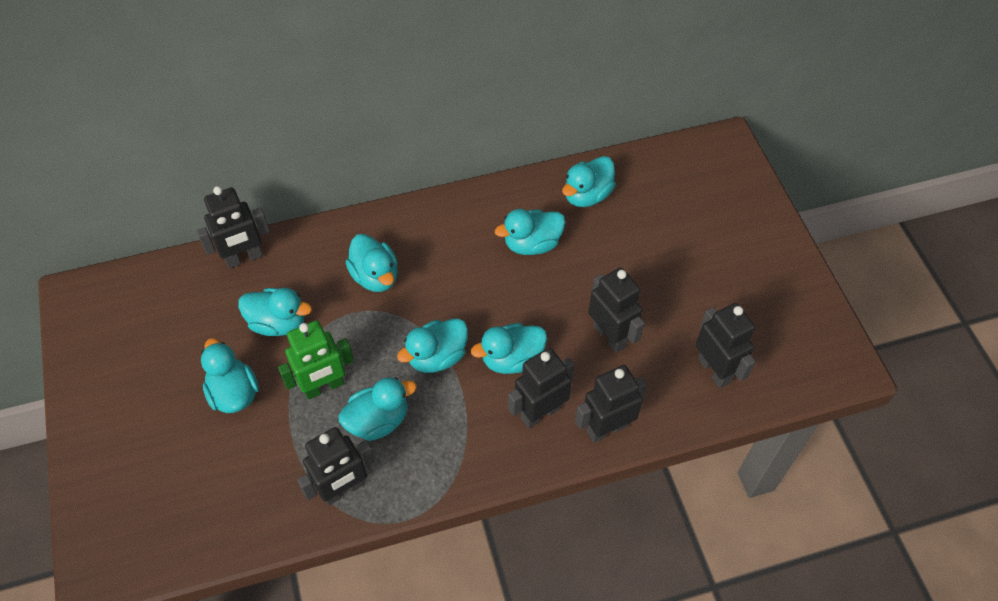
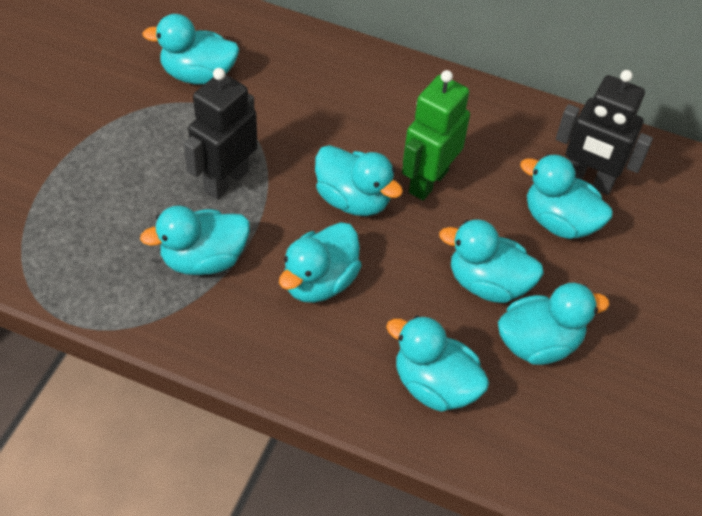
black robot: [197,186,270,269] [297,427,375,505] [508,348,574,428] [575,365,647,443] [588,267,645,353] [696,303,756,388] = 6 -> [184,68,257,200] [556,70,653,195] = 2

